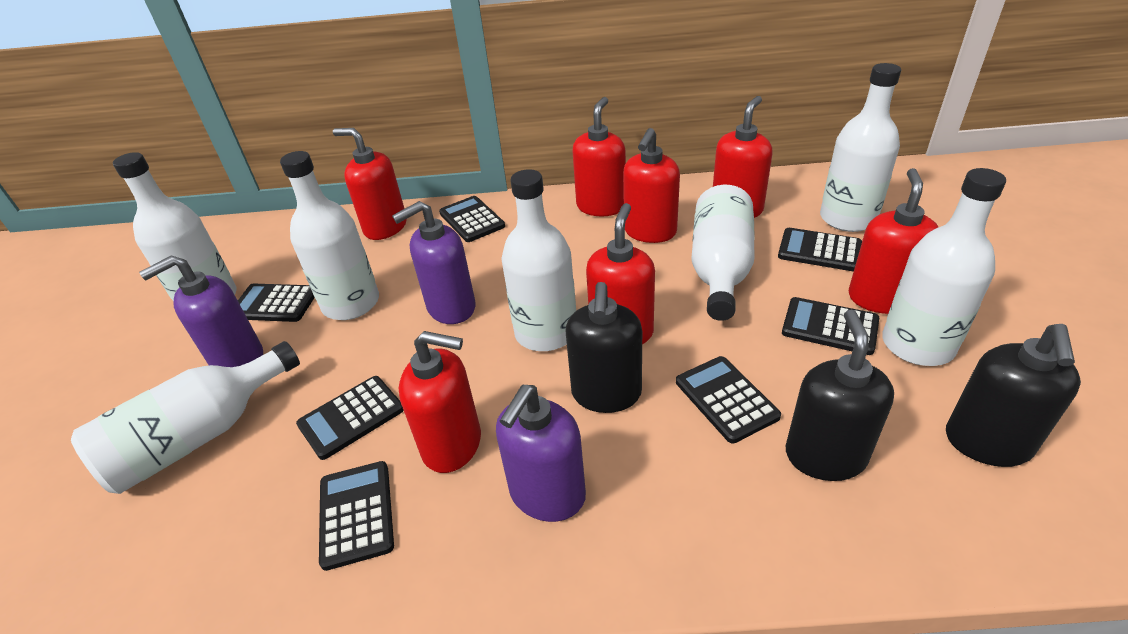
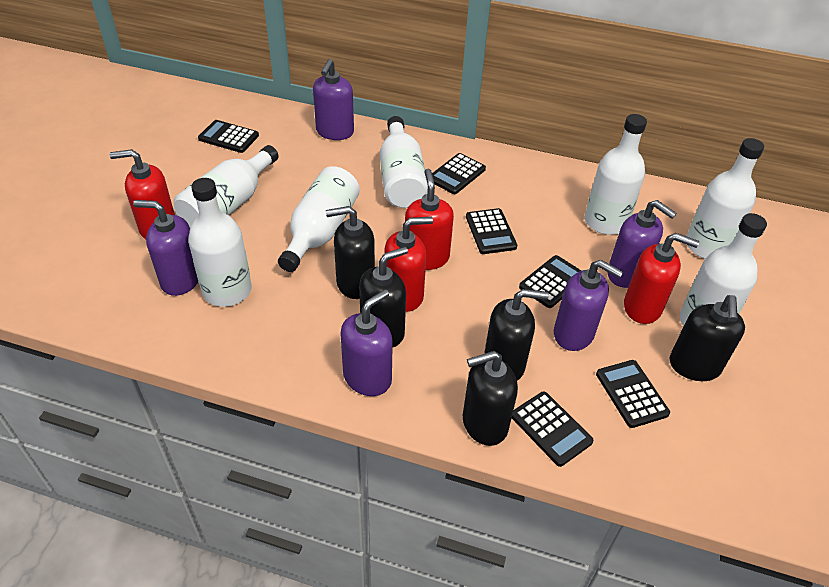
black calculator: [238,283,315,322] [296,376,404,460] [319,461,394,571] [439,196,505,242] [676,356,781,444] [778,228,862,271] [782,297,879,355] = 7 -> [198,120,259,153] [432,153,486,194] [466,208,517,254] [512,391,593,467] [519,255,581,308] [596,360,670,428] = 6
black soap dispenser: [566,282,642,413] [786,309,894,481] [946,324,1081,467] = 3 -> [326,206,375,299] [359,246,408,348] [463,351,518,446] [484,289,549,381] [670,295,745,381] = 5
purple soap dispenser: [139,255,263,367] [392,201,476,324] [496,385,586,522] = 3 -> [133,200,198,296] [313,59,354,140] [340,289,393,396] [554,260,624,351] [608,200,677,288] = 5
red soap dispenser: [333,128,407,240] [399,331,481,473] [572,97,626,216] [586,203,655,344] [623,128,680,243] [713,96,773,218] [849,168,938,314] = 7 -> [110,149,175,239] [384,217,433,312] [405,169,454,270] [624,233,699,324] = 4

